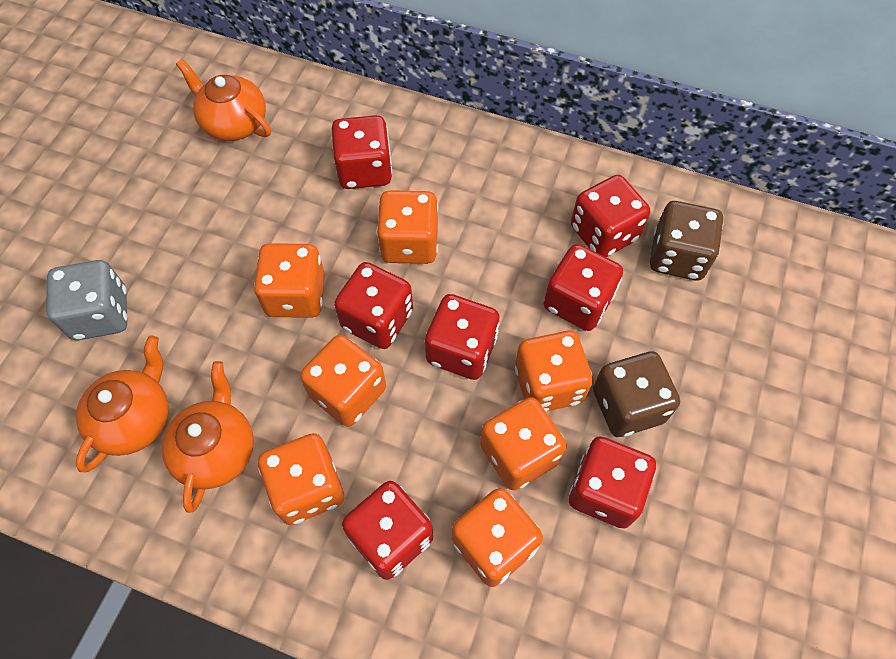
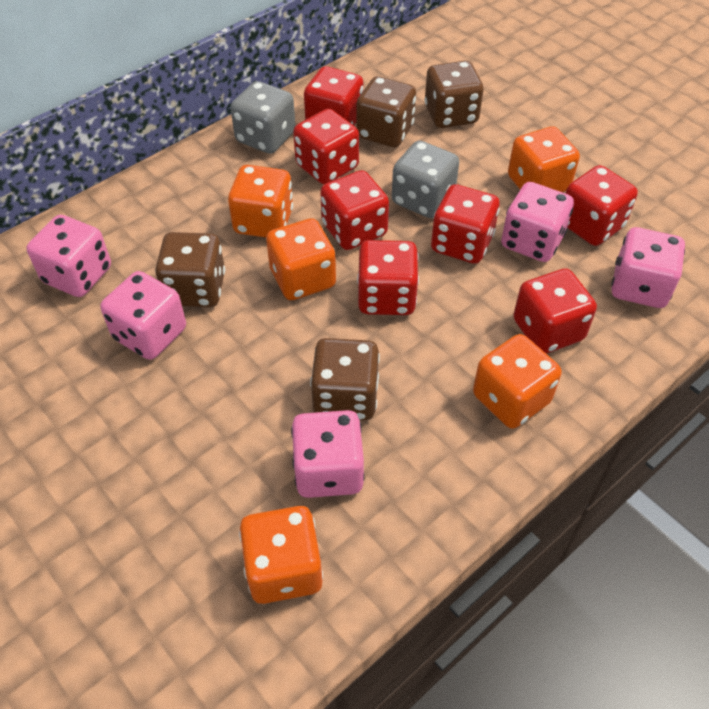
brown dice: [593,351,680,437] [650,201,723,281] = 2 -> [155,232,225,307] [310,338,380,421] [356,76,416,147] [425,61,483,128] = 4
grey dice: [46,260,127,340] = 1 -> [230,81,295,154] [392,140,459,218] = 2
orange dice: [254,243,325,318] [258,433,344,525] [300,335,386,427] [377,190,438,264] [452,488,543,587] [480,397,567,490] [515,330,593,412] = 7 -> [228,165,293,238] [239,506,323,604] [266,218,336,300] [473,334,562,429] [508,126,580,192] = 5
orange teapot: [76,336,168,472] [162,361,254,513] [176,59,271,141] = 3 -> none = 0
pink dice: none = 0 -> [27,215,111,297] [100,271,186,360] [291,410,364,498] [501,182,574,262] [611,227,685,308] = 5

